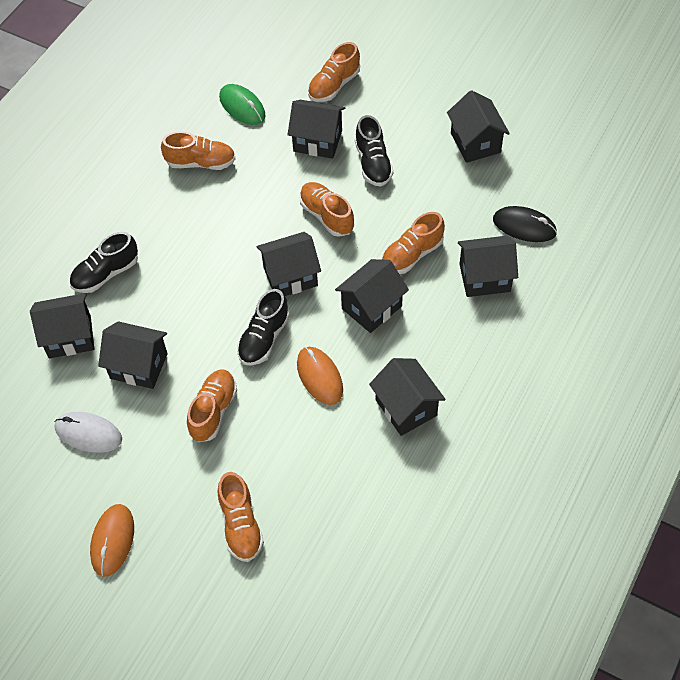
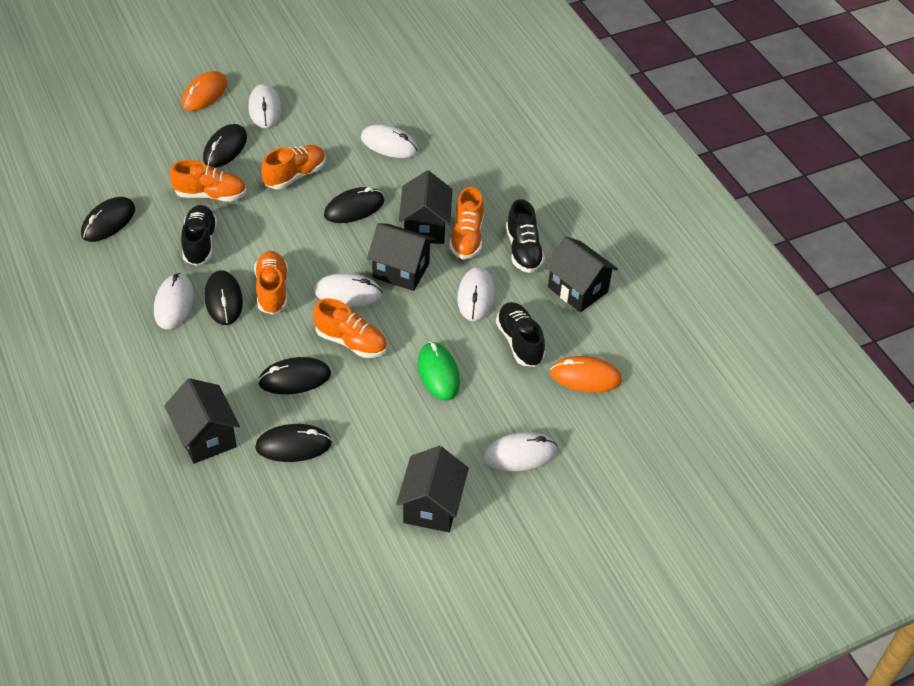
black house: [30,293,94,358] [98,321,168,389] [257,232,321,296] [288,100,345,159] [335,259,409,333] [369,358,446,436] [447,90,510,163] [458,236,518,297] = 8 -> [164,378,240,464] [367,223,435,291] [396,446,469,532] [399,170,453,244] [545,236,618,312] = 5
black mouse: [493,206,557,242] = 1 -> [81,197,135,242] [203,124,247,168] [205,270,243,325] [255,424,332,462] [258,357,331,394] [324,187,384,223] = 6
orange shoe: [161,131,236,170] [187,370,237,442] [218,472,264,562] [300,182,354,237] [308,42,360,102] [382,212,445,274] = 6 -> [170,160,247,202] [254,251,288,314] [261,145,326,189] [313,298,387,358] [449,187,484,259] = 5
white mouse: [55,412,122,453] = 1 -> [154,273,194,329] [248,84,281,128] [314,273,383,307] [361,124,418,158] [457,267,495,321] [483,432,557,471] = 6

